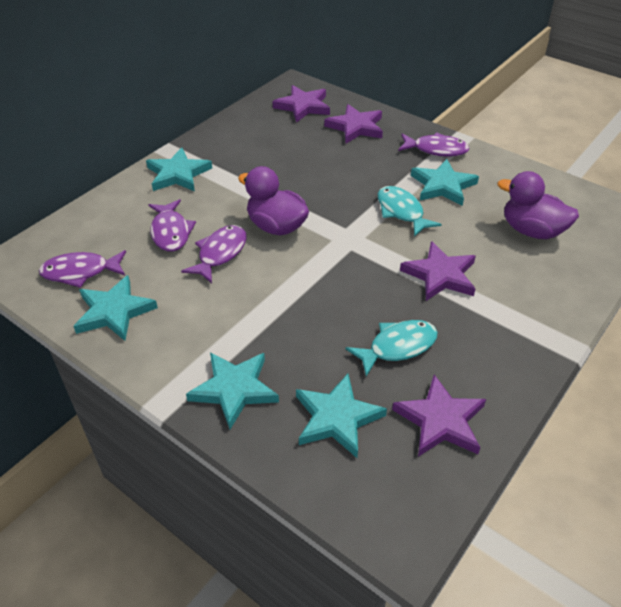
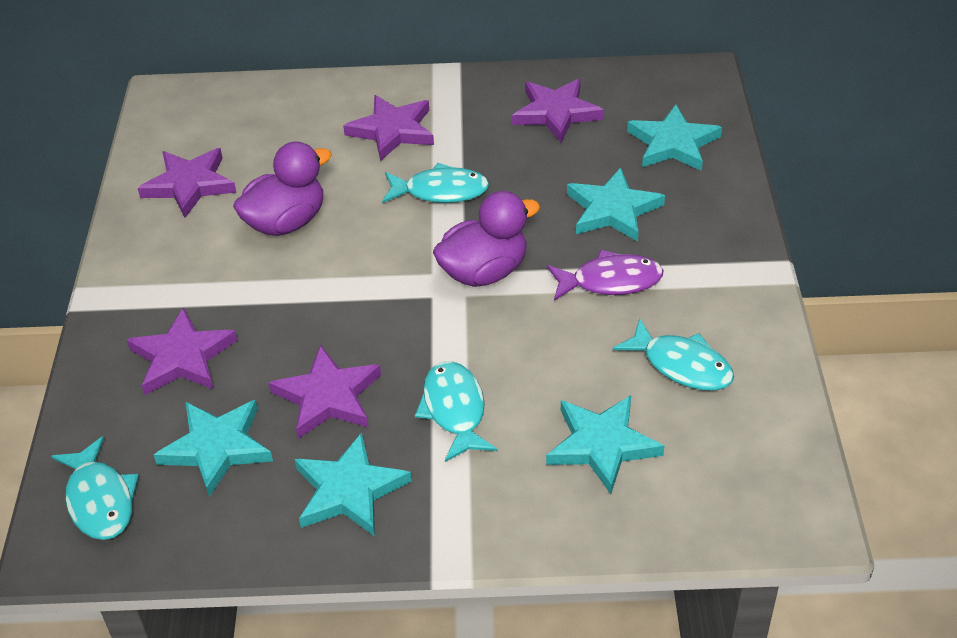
purple fish: [39,250,126,288] [148,199,196,251] [181,225,247,283] [398,132,470,157] = 4 -> [547,250,663,301] = 1
purple star: [273,85,330,123] [324,104,383,144] [392,375,486,457] [400,241,476,301] = 4 -> [126,307,238,395] [138,148,236,218] [269,345,381,439] [343,95,434,161] [512,79,604,143] = 5
turquoise fish: [346,320,438,377] [378,186,442,237] = 2 -> [51,436,139,540] [382,163,489,203] [415,361,497,462] [613,318,734,391] = 4

